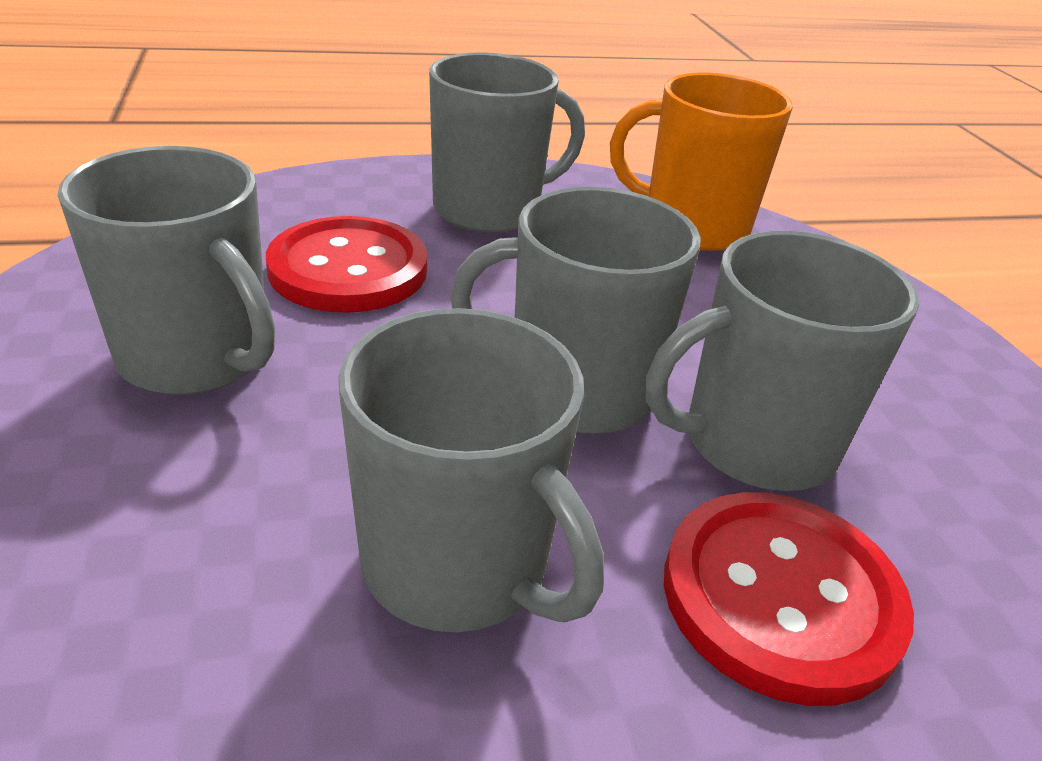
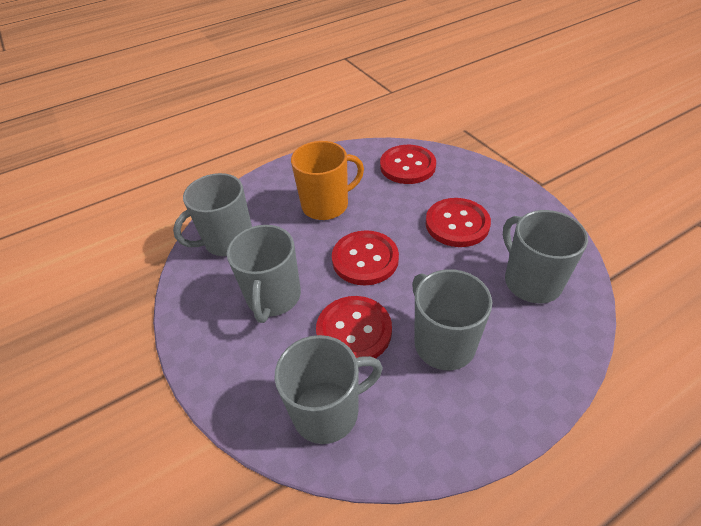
red button: [266,216,427,313] [664,492,914,706] = 2 -> [316,296,392,358] [332,230,399,285] [380,145,436,184] [426,198,491,247] = 4

